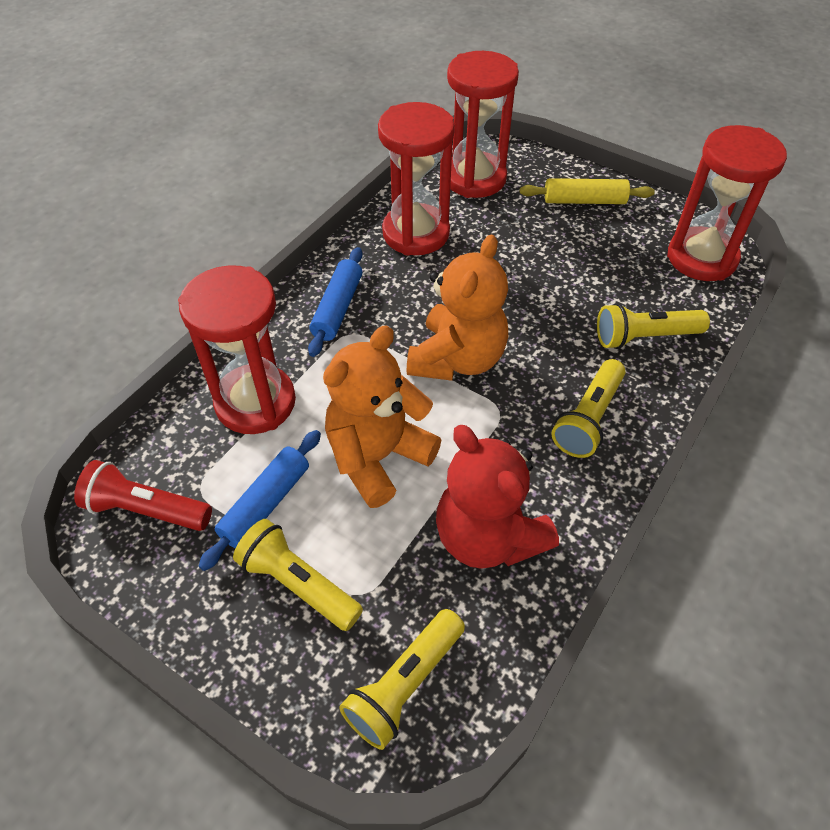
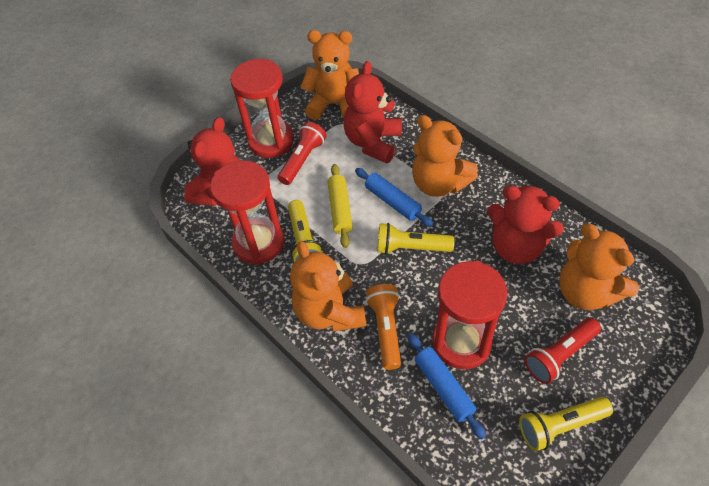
orange flashlight: none = 0 -> [366,284,401,370] = 1
orange teddy bear: [323,326,442,508] [407,235,508,381] = 2 -> [290,241,366,332] [301,30,359,120] [412,115,478,197] [559,223,639,310] = 4
red flashlight: [74,460,212,531] = 1 -> [278,122,326,185] [525,318,601,384] = 2
red hourglass: [178,265,296,434] [378,102,455,256] [447,51,519,198] [667,125,787,281] = 4 -> [210,161,284,265] [230,59,294,158] [432,261,507,369] = 3
red teddy bear: [436,425,559,569] = 1 -> [184,117,240,206] [343,61,402,163] [487,185,564,264] = 3
yellow flashlight: [233,519,363,631] [339,609,465,750] [551,359,626,458] [597,303,710,349] = 4 -> [288,200,322,262] [377,223,454,254] [519,397,613,451] = 3

